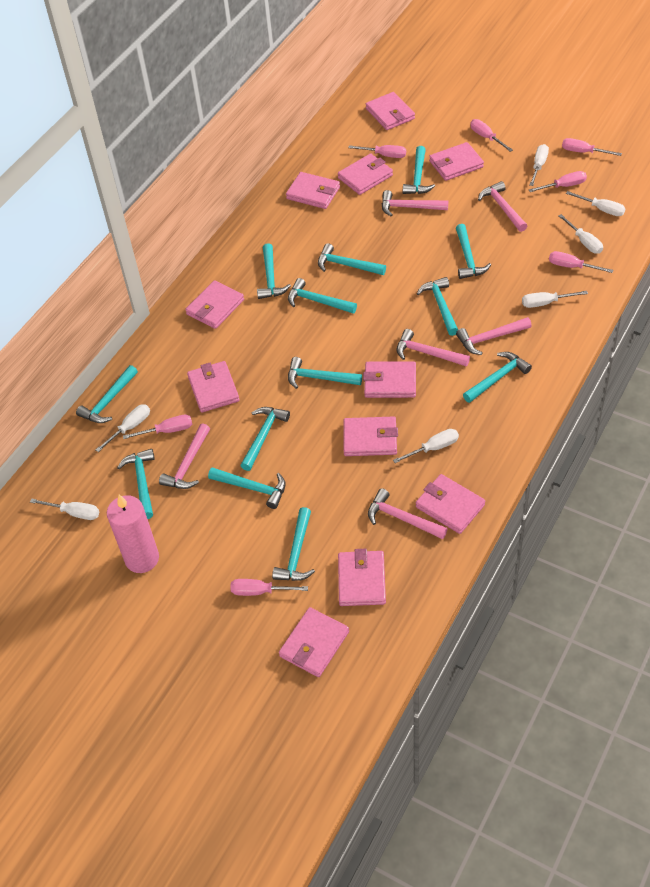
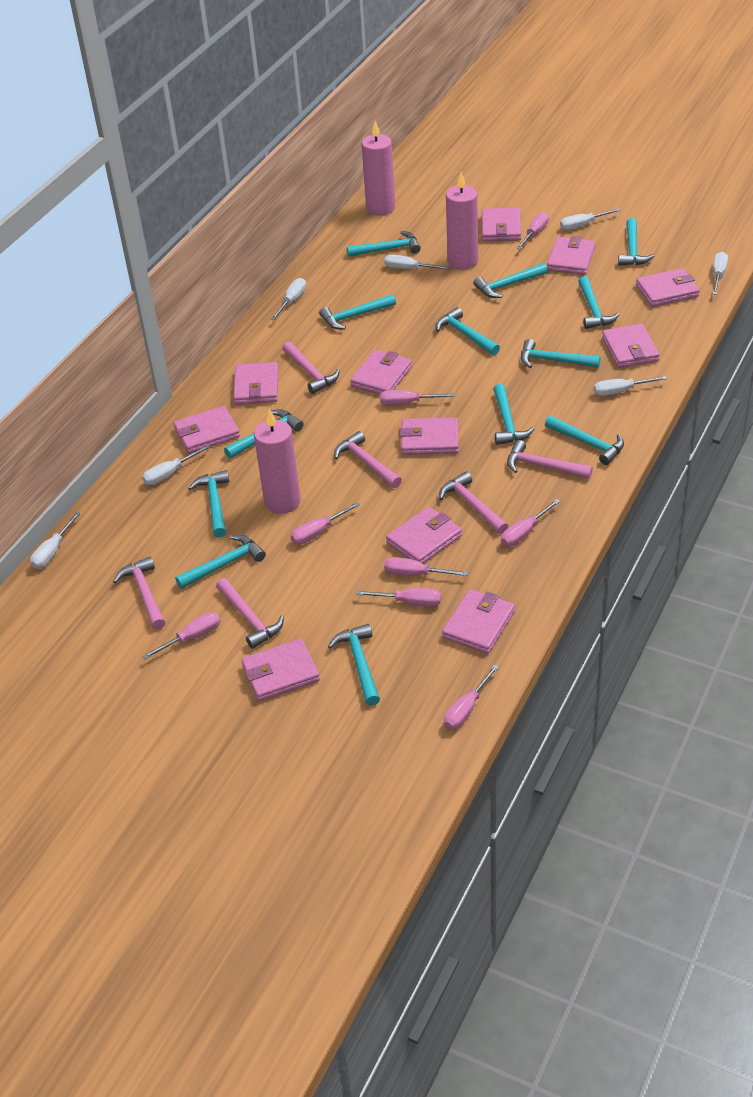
pink candle: [107,495,159,573] = 1 -> [254,409,301,514] [362,121,395,215] [446,172,478,270] = 3
pink screwdriver: [123,415,192,439] [230,579,308,596] [348,145,406,158] [470,119,513,152] [529,171,587,192] [549,251,614,273] [562,138,622,156] = 7 -> [142,612,220,659] [291,502,360,544] [356,588,441,607] [380,390,454,405] [384,557,468,576] [444,664,499,730] [501,499,560,547] [516,212,549,250] = 8

